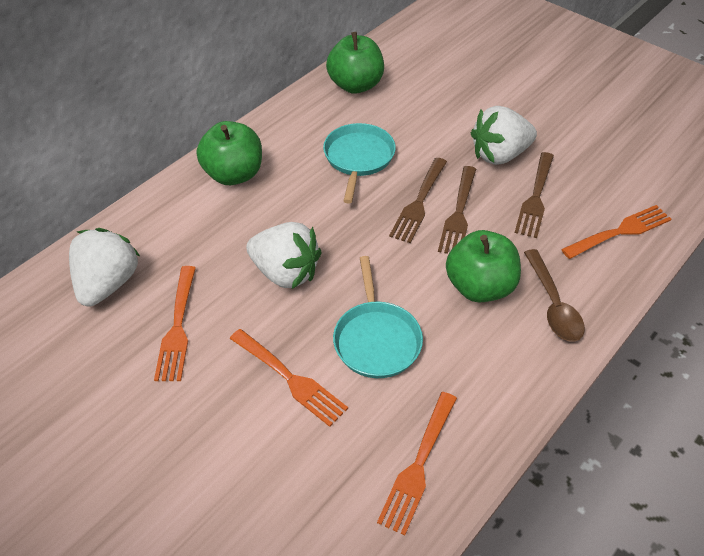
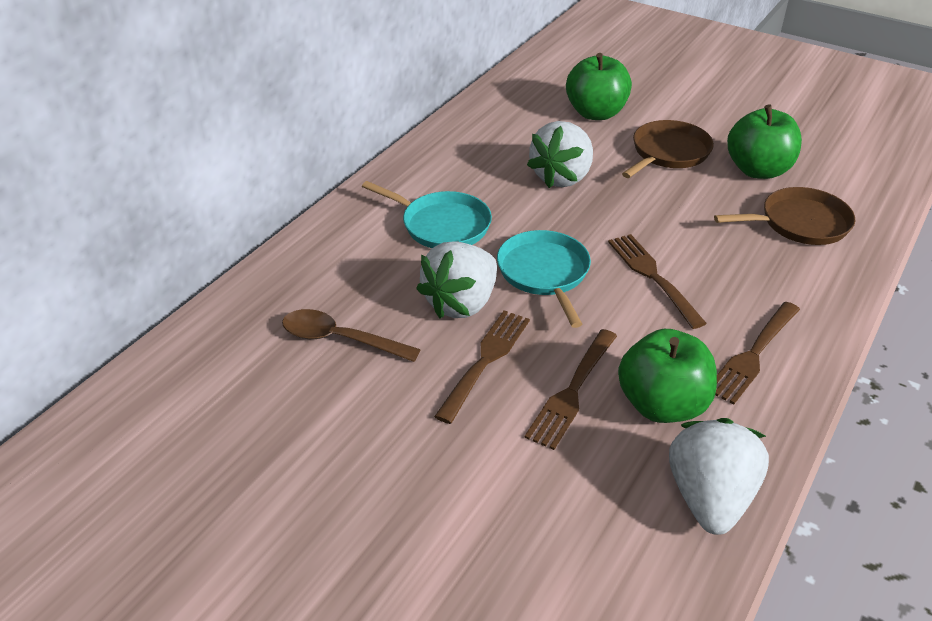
brown fork: [389,158,447,243] [438,166,476,254] [514,152,554,238] = 3 -> [434,310,530,424] [525,329,617,450] [608,234,707,329] [715,302,800,405] = 4
brown pan: none = 0 -> [622,120,714,178] [714,187,855,245] = 2
orange fork: [154,266,196,381] [230,329,348,427] [377,392,457,535] [561,205,672,259] = 4 -> none = 0

